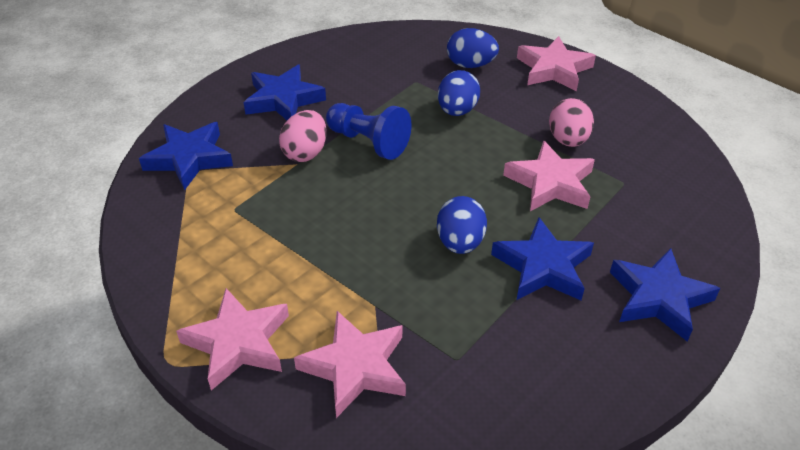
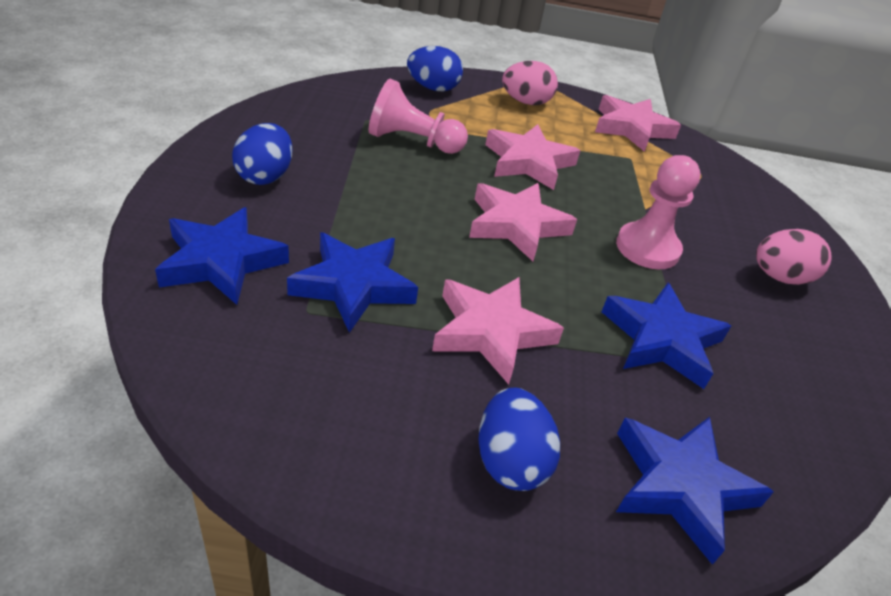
blue pawn: [326,103,411,160] = 1 -> none = 0
pink pawn: none = 0 -> [369,78,468,154] [616,155,701,269] = 2

